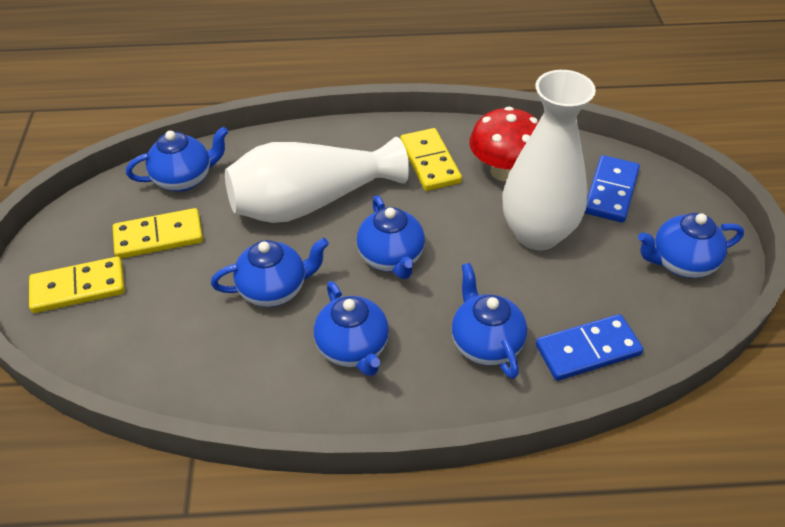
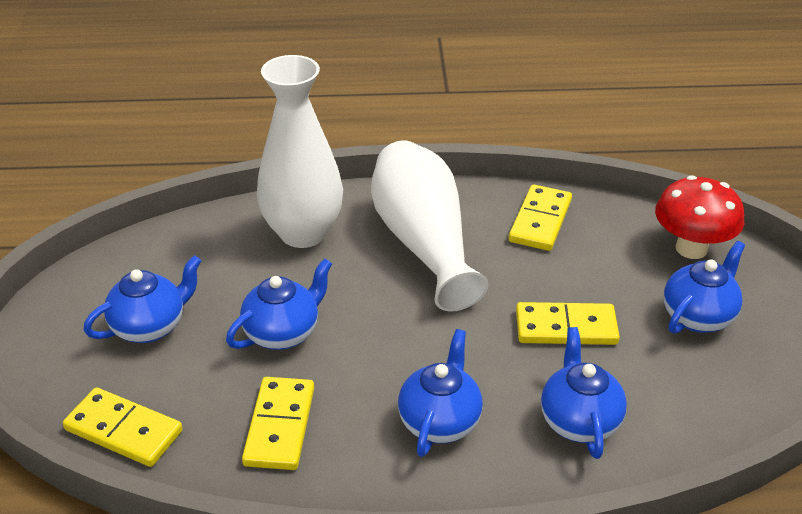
blue domino: [536,314,643,381] [585,155,640,223] = 2 -> none = 0
blue teapot: [126,127,228,192] [211,238,329,307] [314,281,389,376] [356,195,425,279] [452,263,527,379] [638,213,744,278] = 6 -> [83,255,201,343] [226,258,332,350] [398,329,483,457] [541,327,627,459] [664,241,745,334] = 5
yellow domino: [29,257,125,313] [113,208,203,259] [400,128,462,191] = 3 -> [63,387,183,467] [242,377,314,470] [509,184,572,251] [516,302,620,345] = 4

